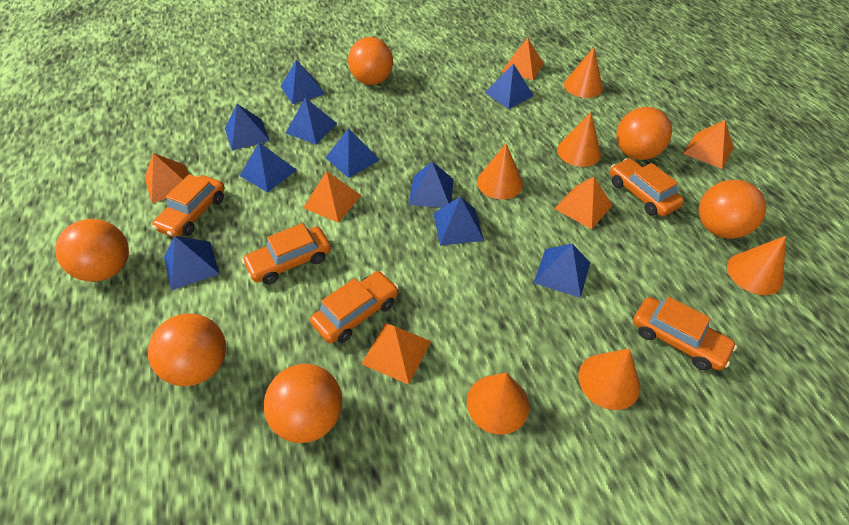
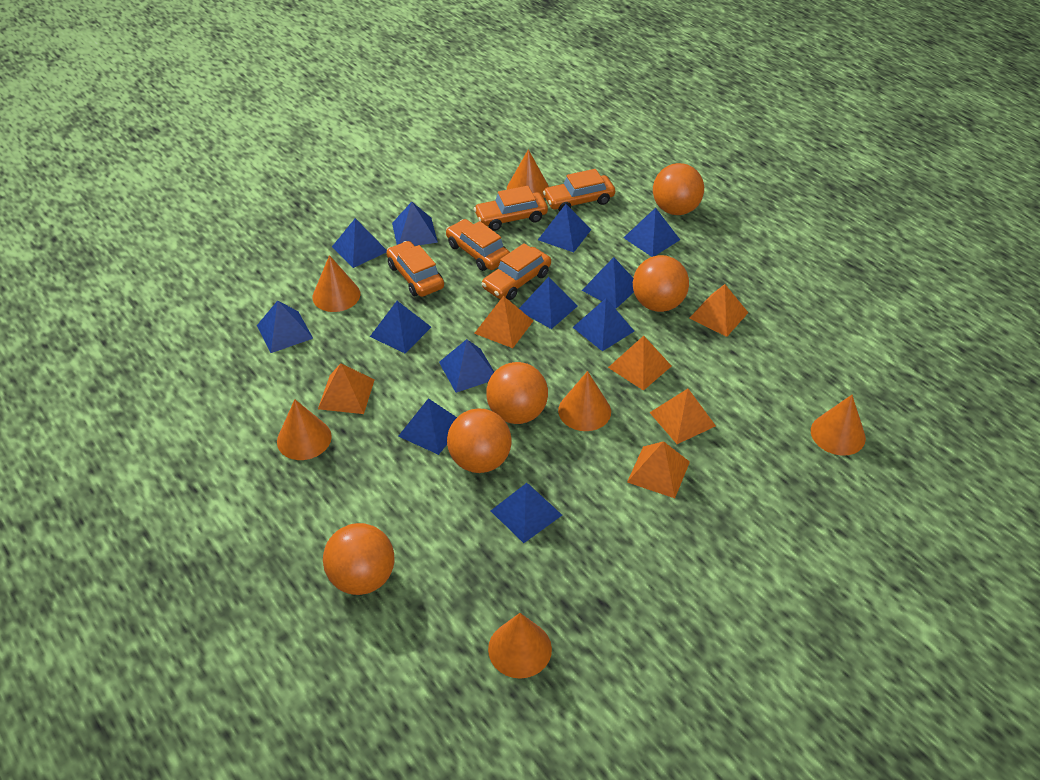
blue pyramid: [164,236,220,291] [225,104,270,151] [240,142,297,193] [281,60,325,104] [286,98,337,144] [325,128,380,178] [409,162,454,208] [433,196,484,246] [485,64,534,109] [534,244,590,298] = 10 -> [257,300,313,353] [332,218,387,268] [370,301,431,354] [392,202,438,246] [398,398,457,455] [439,339,494,393] [491,483,562,543] [519,277,578,329] [538,204,591,253] [573,298,634,351] [582,257,634,309] [623,207,680,257] = 12
orange ball: [55,219,129,282] [148,313,226,386] [264,364,342,443] [348,37,393,85] [616,107,672,160] [699,180,766,239] = 6 -> [323,523,394,595] [447,409,512,473] [486,362,548,424] [633,255,689,312] [653,163,704,215] = 5

